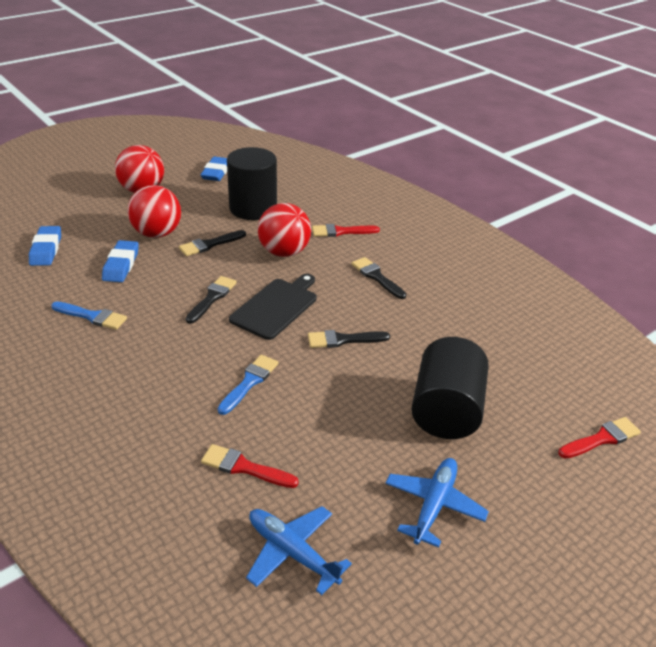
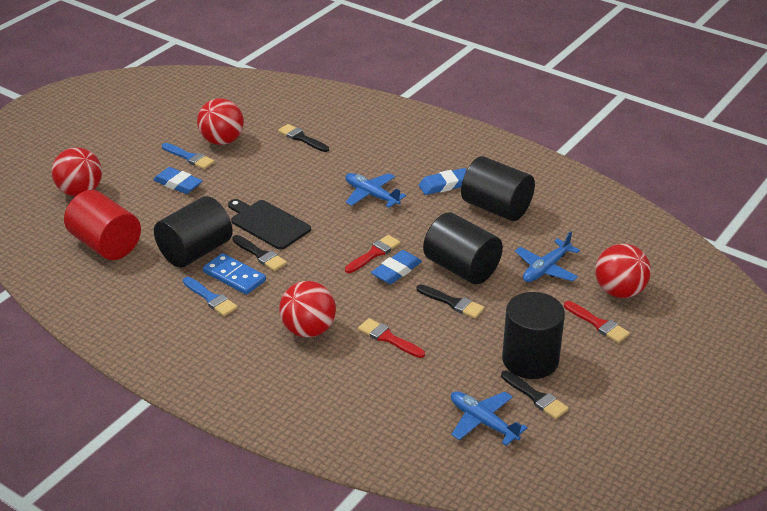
black cylinder: [227,147,277,220] [411,337,489,439] = 2 -> [154,196,233,268] [423,212,503,285] [461,156,535,221] [502,292,565,379] = 4
blue domino: none = 0 -> [203,253,266,295] = 1
blue plane: [246,506,352,595] [385,458,489,548] = 2 -> [345,173,406,208] [451,391,528,446] [515,231,580,282] = 3
red ball: [115,145,164,193] [128,185,181,238] [258,203,311,257] = 3 -> [52,148,102,196] [197,98,244,145] [279,281,336,337] [595,243,651,298] = 4
red cylinder: none = 0 -> [64,190,141,260] = 1

